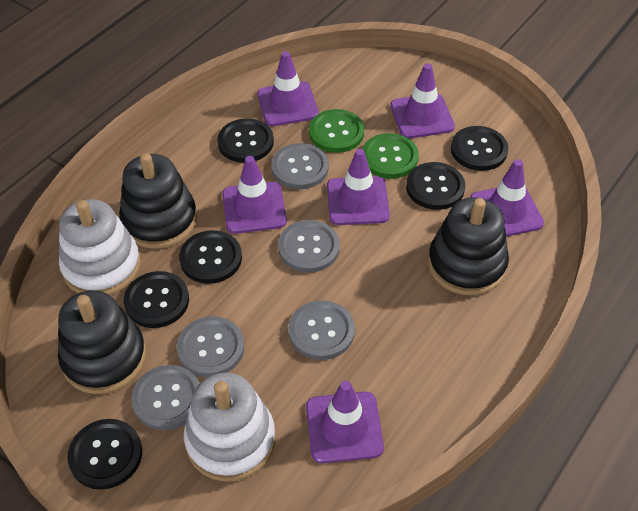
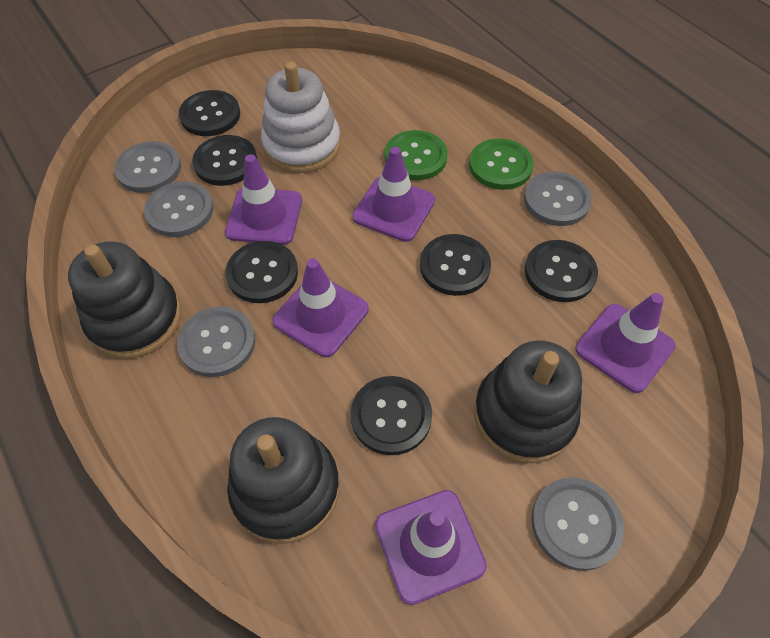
purple traffic cone: [222,156,287,234] [257,51,319,126] [306,381,384,463] [327,149,390,225] [390,63,455,139] [470,159,544,237] = 6 -> [225,154,302,245] [272,258,369,357] [352,147,435,242] [375,490,487,605] [575,293,676,393] = 5
white stacking toy: [59,199,141,295] [184,372,275,482] = 2 -> [261,62,341,173] = 1

